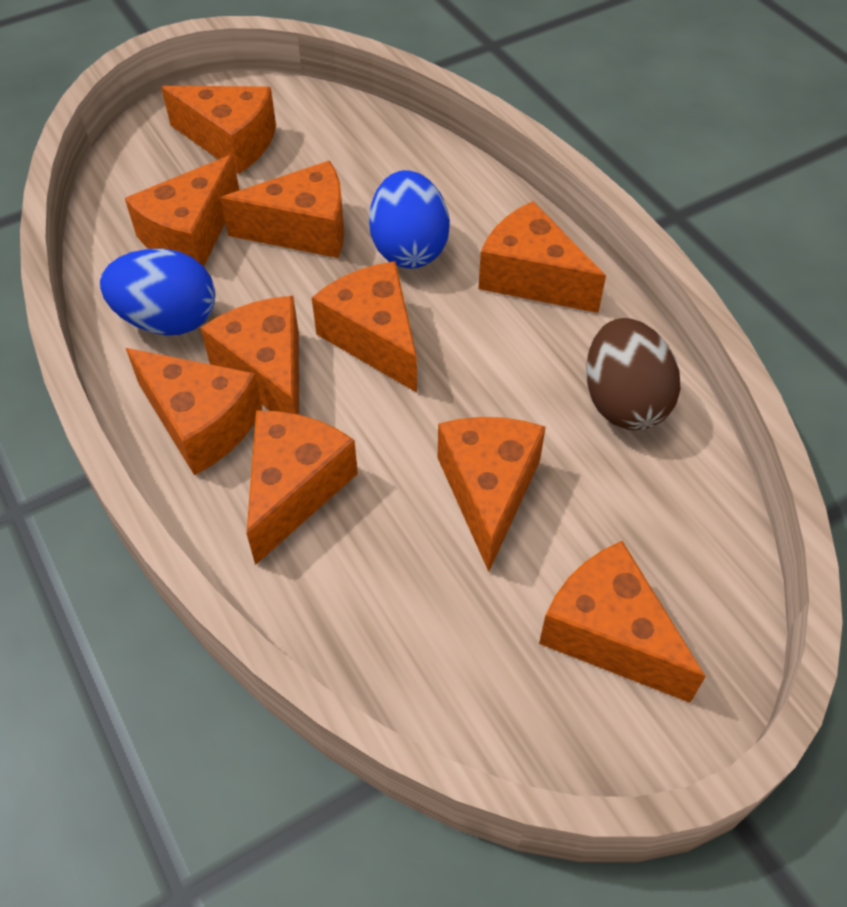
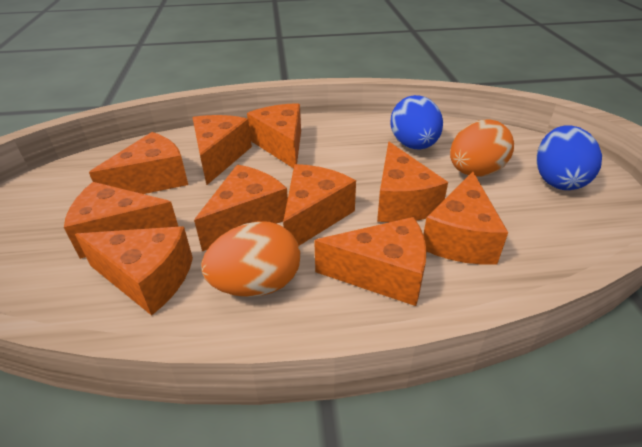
brown egg: [586,318,681,430] = 1 -> none = 0
orange egg: none = 0 -> [201,221,300,297] [450,120,514,177] = 2

